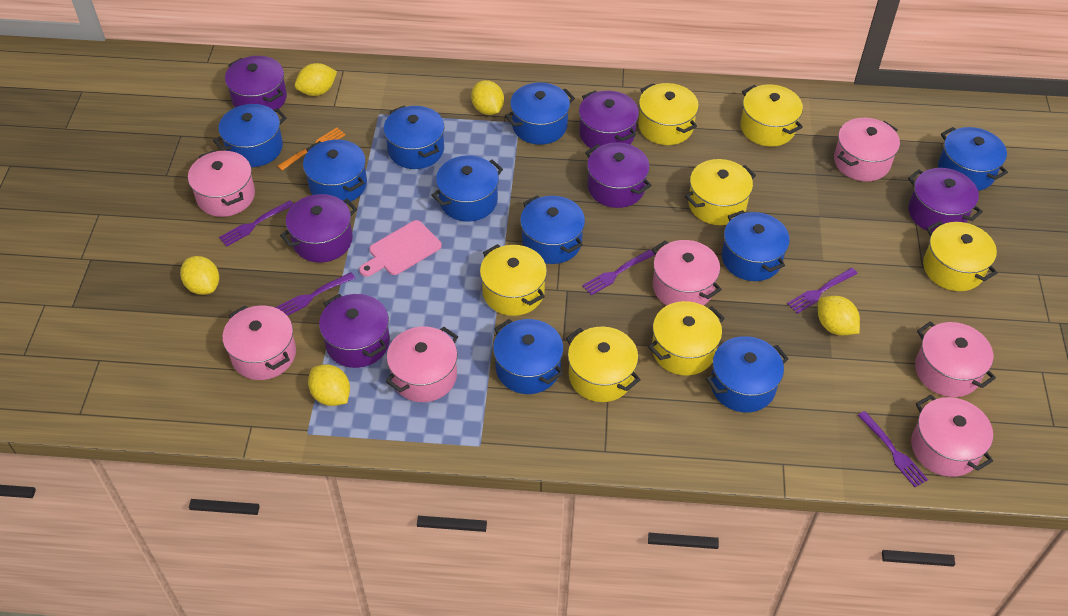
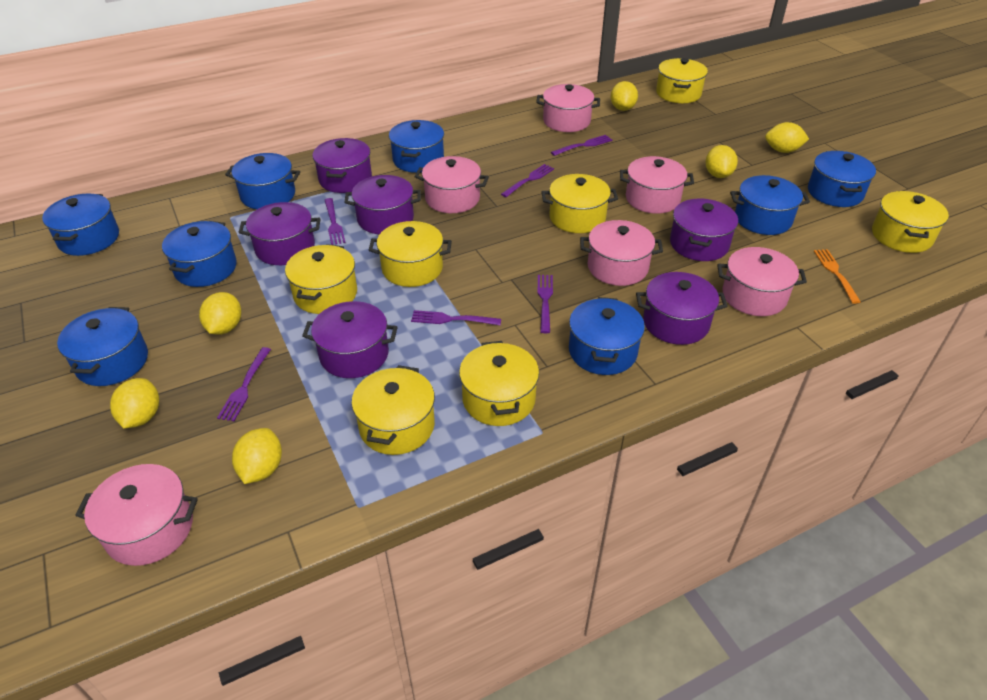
blue pot: [213,104,287,167] [303,140,367,203] [384,105,444,169] [431,155,503,222] [493,319,563,394] [505,82,575,145] [520,195,585,264] [706,336,789,412] [722,210,790,281] [938,127,1008,191] = 10 -> [42,194,119,256] [57,307,148,386] [162,221,237,287] [225,153,300,209] [389,120,444,173] [569,297,645,375] [730,175,810,235] [808,151,876,207] = 8
pink cutting board: [359,220,442,277] = 1 -> none = 0
pink pot: [188,150,255,217] [222,306,296,380] [386,327,458,402] [652,240,722,306] [834,118,900,181] [911,395,993,477] [915,321,996,397] = 7 -> [75,464,198,566] [414,156,489,213] [536,84,600,132] [580,220,663,286] [620,156,694,214] [717,247,807,316] = 6
purple fork: [219,200,294,247] [275,272,355,316] [582,249,655,295] [787,268,858,314] [858,411,928,487] = 5 -> [217,347,271,421] [325,198,346,245] [411,310,501,325] [501,164,554,197] [538,275,553,333] [551,135,612,156] = 6
yellow lemon: [180,256,219,295] [295,63,337,96] [308,364,350,406] [471,80,504,115] [818,296,860,335] = 5 -> [110,378,159,428] [199,292,241,335] [232,428,282,484] [611,81,638,111] [705,145,738,178] [765,122,809,153] = 6

